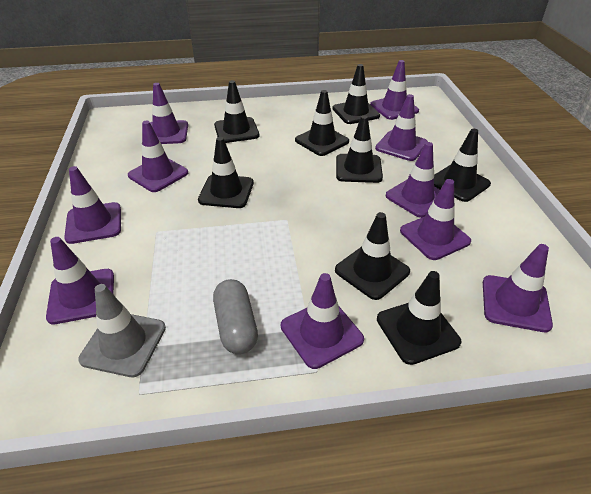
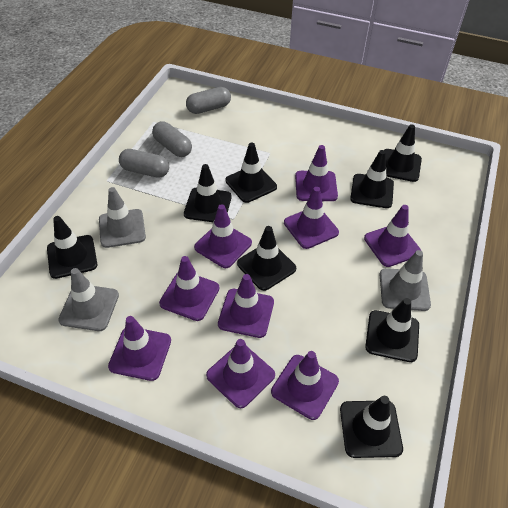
grey capsule: [213,279,258,354] = 1 -> [119,149,169,178] [152,122,192,157] [186,87,231,114] = 3
grey traffic cone: [78,284,166,377] = 1 -> [58,268,119,331] [99,187,146,248] [380,250,431,311] = 3
purple traffic cone: [46,237,114,324] [64,166,121,244] [128,121,188,192] [150,83,188,144] [281,273,364,369] [370,60,419,120] [375,94,428,161] [386,142,440,218] [400,179,471,260] [483,244,553,332] = 10 -> [108,316,171,381] [159,256,219,321] [194,204,252,268] [206,339,275,408] [218,274,274,338] [271,351,339,420] [284,187,339,249] [295,145,338,201] [364,205,421,267] = 9

